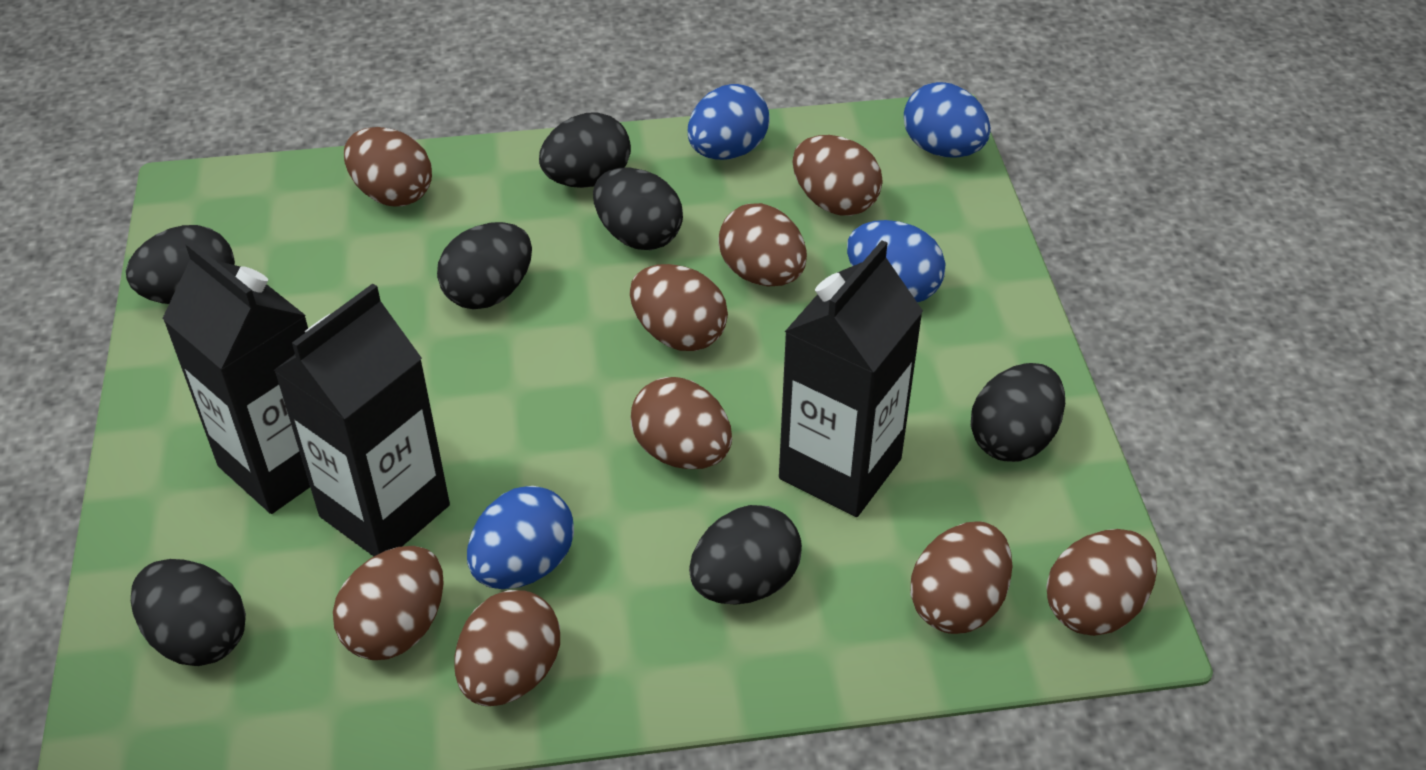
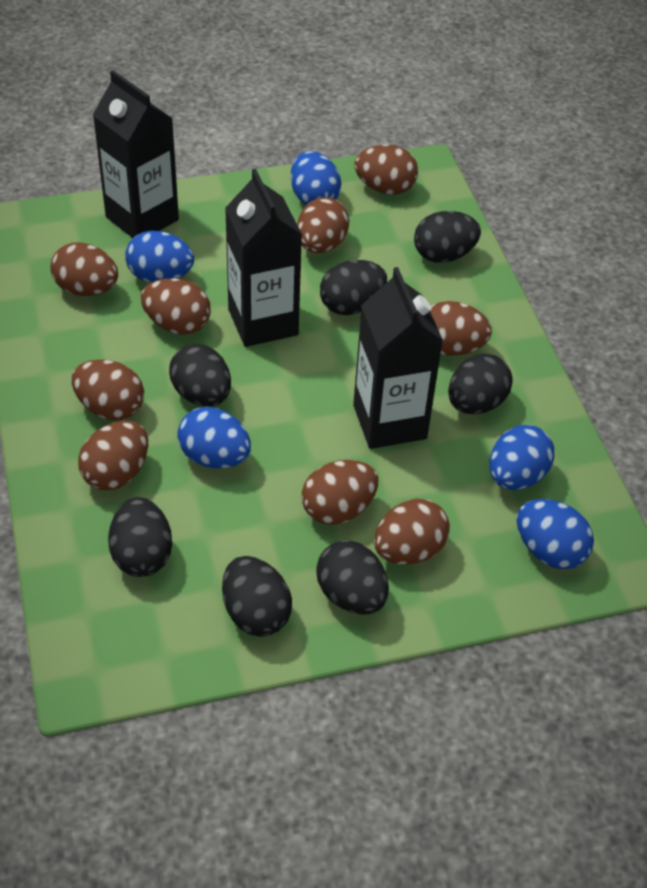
blue egg: [467,486,574,589] [688,84,770,160] [847,220,945,303] [904,82,991,158] = 4 -> [125,231,194,283] [177,407,251,468] [291,151,341,205] [489,425,554,490] [517,499,594,570] = 5

